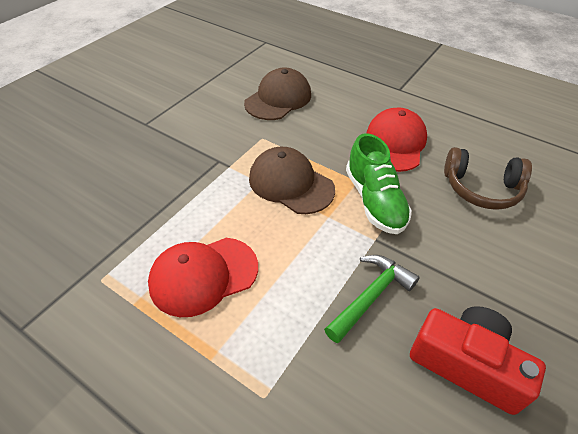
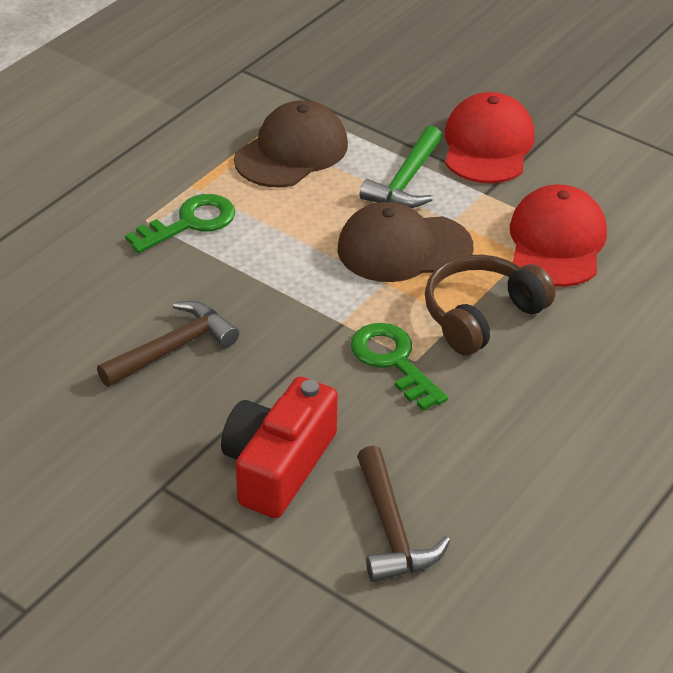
brown hammer: none = 0 -> [97,301,239,387] [357,446,450,582] = 2
green key: none = 0 -> [125,194,235,253] [351,323,448,411] = 2
green shoe: [346,133,412,234] = 1 -> none = 0

